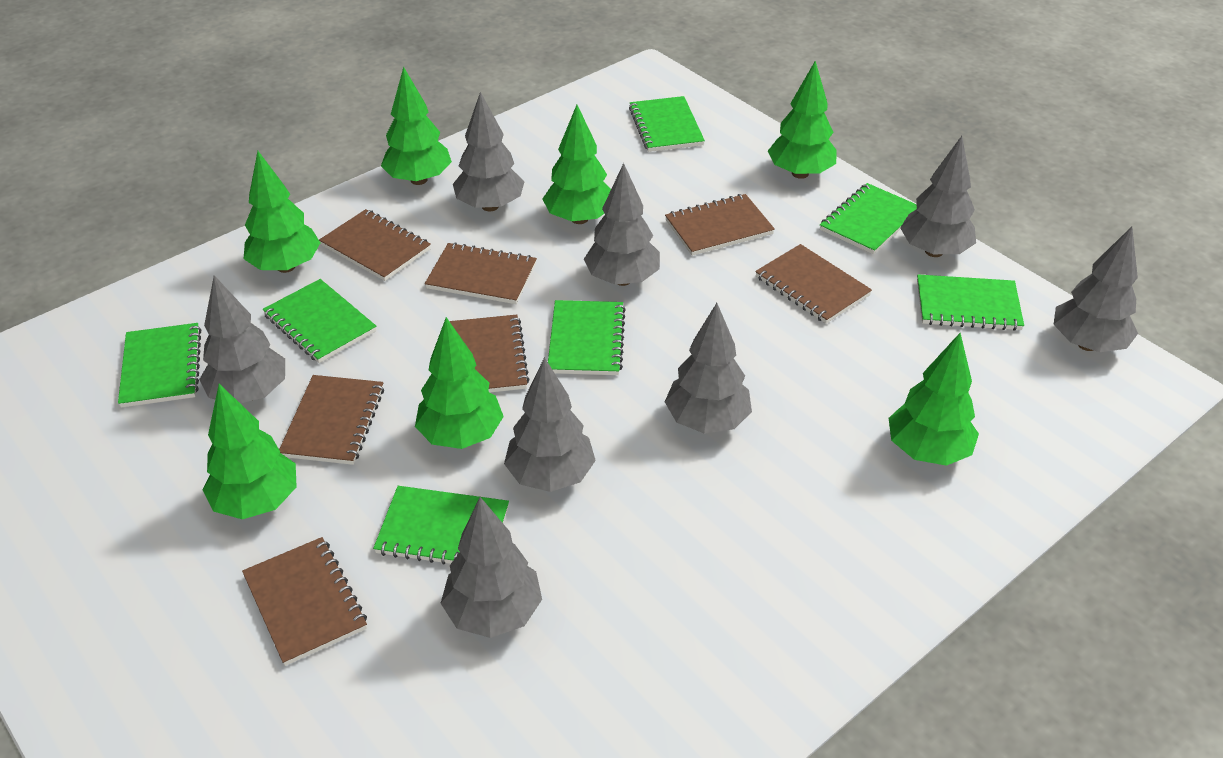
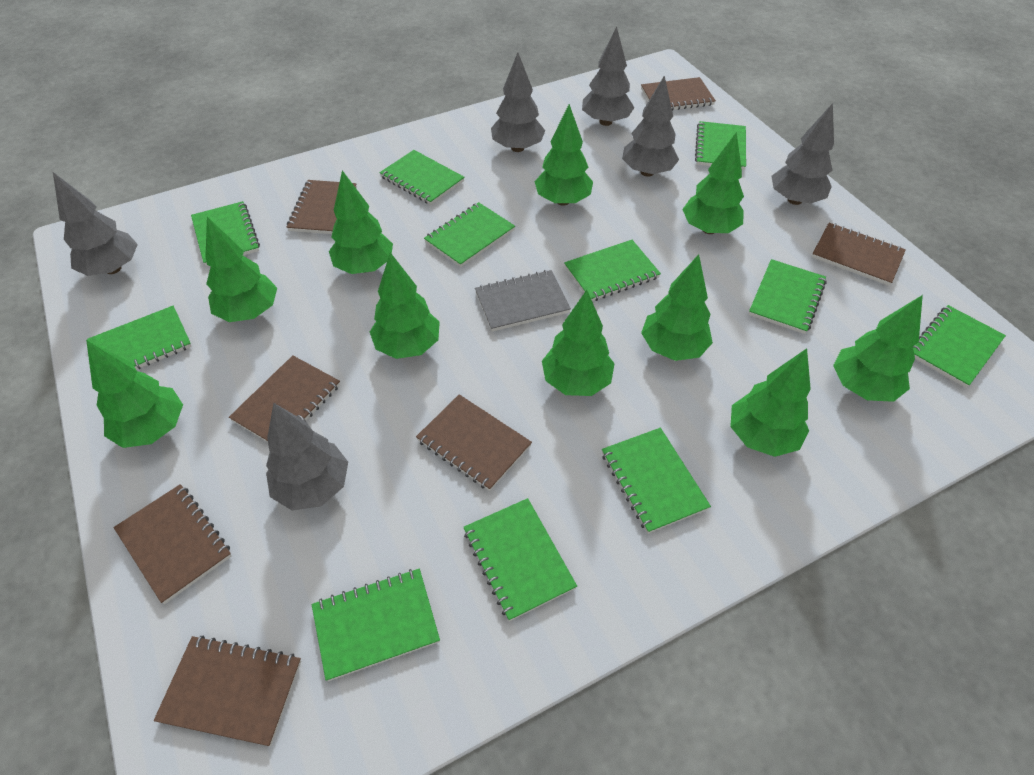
green notebook: [118,323,201,408] [263,279,377,363] [373,486,509,565] [548,300,626,375] [629,96,705,152] [820,183,917,254] [917,274,1024,331] = 7 -> [87,306,192,369] [191,201,260,266] [312,569,440,681] [380,150,465,205] [424,202,515,267] [463,498,577,621] [564,240,661,301] [602,428,711,534] [695,121,746,170] [748,259,827,334] [913,305,1006,388] = 11
green tree: [203,384,297,519] [244,151,320,273] [381,67,452,185] [415,317,504,449] [542,105,611,224] [768,61,837,179] [889,333,979,466] = 7 -> [86,340,183,448] [206,217,277,322] [329,170,393,274] [370,252,440,359] [534,104,593,206] [542,290,615,396] [641,254,713,361] [682,132,744,234] [730,348,811,457] [833,295,923,402] = 10
grey notebook: none = 0 -> [475,270,571,332] = 1
grey tree: [199,275,285,403] [441,497,542,638] [453,92,525,212] [504,357,596,492] [584,163,660,286] [665,303,752,434] [900,136,976,257] [1053,226,1138,352] = 8 -> [53,172,138,276] [266,403,348,510] [491,52,545,152] [582,26,635,126] [622,75,679,177] [771,103,834,205] = 6

